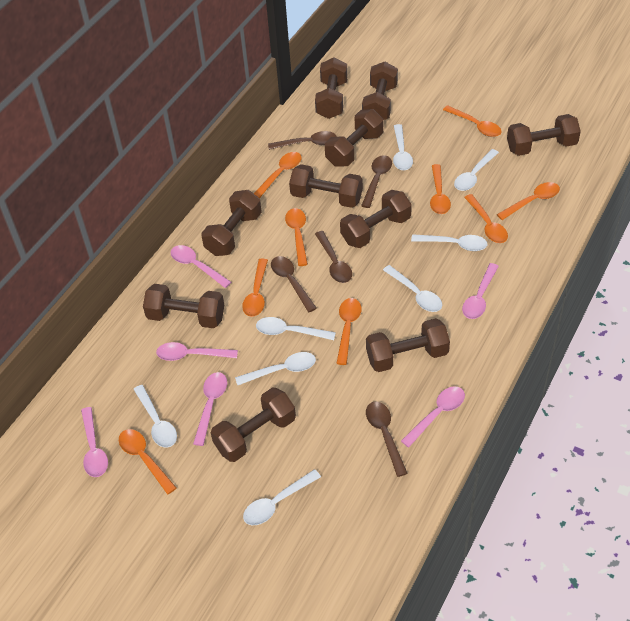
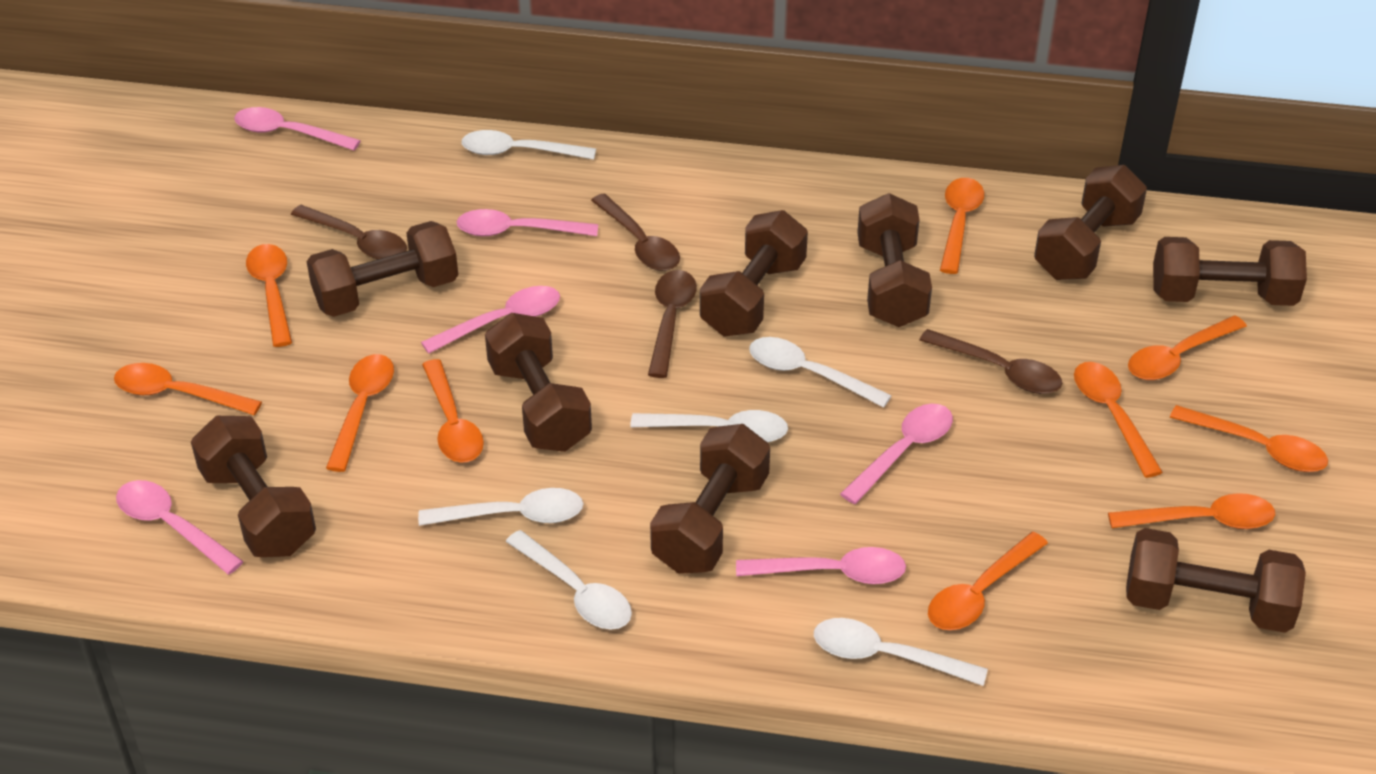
brown dumbbell: [143,284,224,328] [201,190,262,256] [211,388,296,462] [289,164,363,208] [315,57,348,119] [325,109,383,167] [340,190,412,248] [362,62,398,120] [366,318,450,372] [507,114,581,156] = 10 -> [191,416,316,557] [306,221,458,317] [485,313,592,452] [650,424,770,574] [700,210,808,337] [857,193,932,327] [1034,165,1147,280] [1126,528,1306,633] [1153,237,1307,306] = 9
brown spoon: [268,131,337,150] [271,256,317,312] [315,231,352,283] [361,155,392,208] [366,402,408,477] = 5 -> [291,205,407,260] [591,194,680,271] [648,270,697,378] [919,329,1062,394] = 4
orange spoon: [119,429,176,494] [242,259,268,317] [254,152,301,198] [285,208,308,266] [336,298,361,365] [430,164,451,214] [443,105,501,137] [464,194,508,243] [497,182,560,220] = 9 -> [114,363,262,415] [246,244,292,347] [326,354,394,472] [422,359,484,463] [928,532,1048,630] [940,178,984,274] [1074,362,1163,478] [1108,493,1275,529] [1128,315,1247,380] [1170,405,1328,472] = 10
white spoon: [133,385,177,448] [235,352,316,385] [243,469,321,525] [256,317,336,340] [383,265,442,312] [393,124,413,170] [411,234,488,251] [454,149,499,191] = 8 -> [418,488,584,526] [461,130,596,160] [506,530,632,630] [630,410,788,442] [749,337,892,408] [814,618,988,686] = 6

